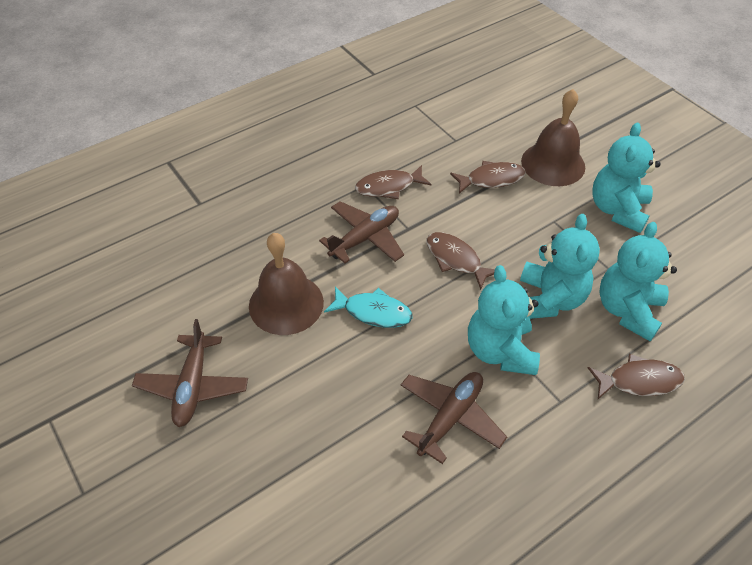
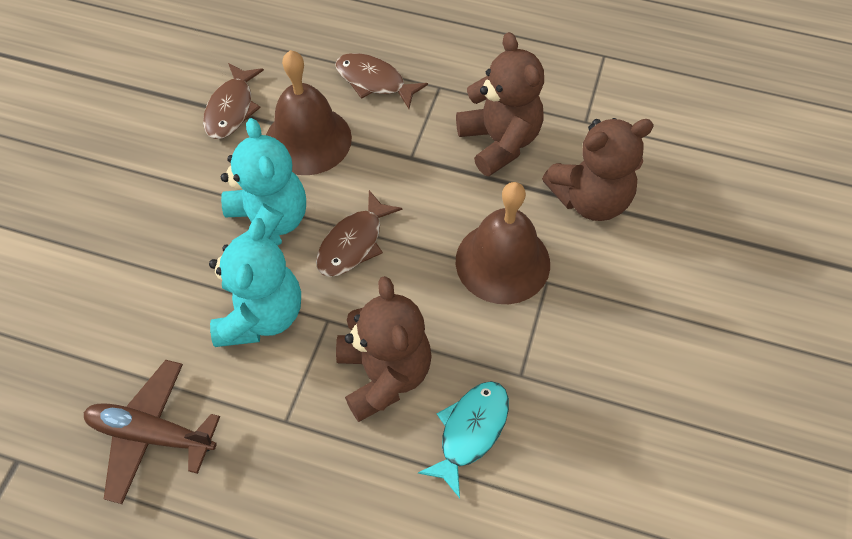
brown fish: [355,165,431,199] [427,232,495,290] [450,161,526,194] [588,354,685,399] = 4 -> [203,63,264,139] [316,190,402,277] [335,53,428,109] = 3
brown plane: [132,319,248,427] [319,201,404,264] [401,372,507,464] = 3 -> [83,360,220,504] = 1
brown teddy bear: none = 0 -> [336,276,432,422] [456,32,544,176] [542,118,654,221] = 3
turquoise teddy bear: [468,265,540,375] [520,214,600,319] [592,123,661,233] [599,222,677,341] = 4 -> [209,218,301,347] [221,118,306,246] = 2

